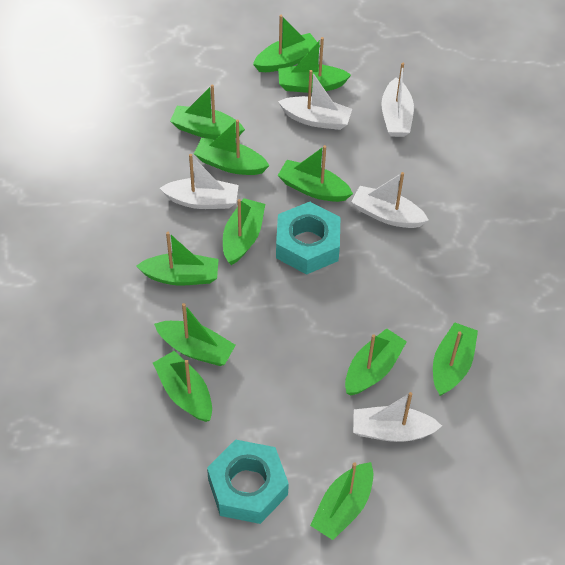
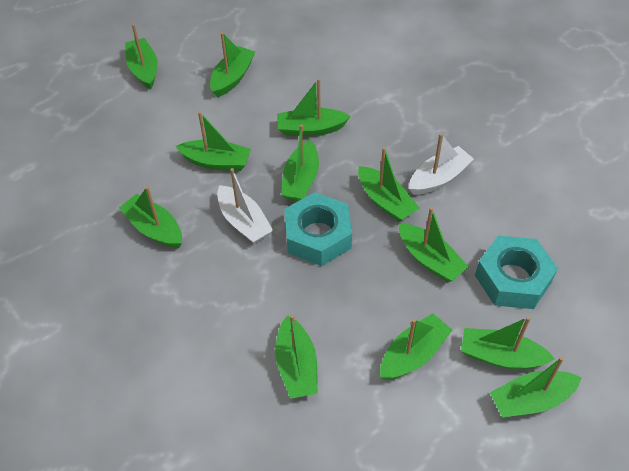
white boat: [160,154,239,209] [278,70,352,130] [351,172,429,228] [353,392,442,442] [381,63,414,137] = 5 -> [217,168,273,244] [409,133,474,195] = 2

